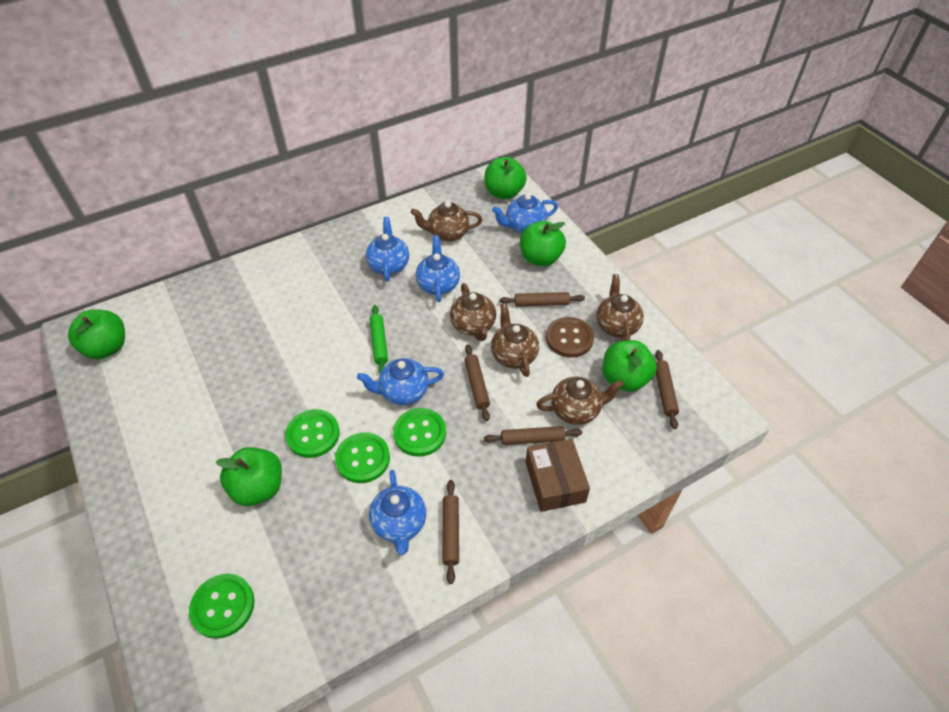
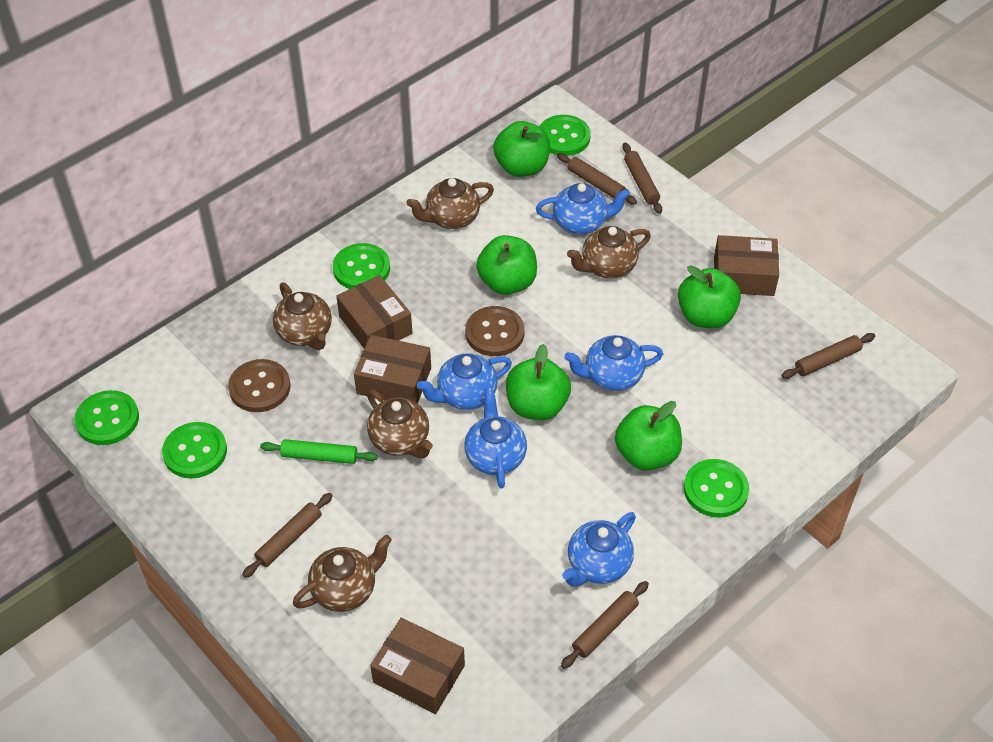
brown box: [526,438,590,512] = 1 -> [336,275,412,348] [354,335,431,404] [370,618,465,714] [714,235,779,296] = 4
brown button: [546,317,594,358] = 1 -> [228,359,290,412] [465,306,524,356] = 2
green button: [189,574,255,639] [285,409,340,458] [335,432,390,483] [393,408,446,457] = 4 -> [75,390,139,445] [162,422,227,479] [333,243,390,289] [539,115,591,156] [684,459,749,518] = 5

